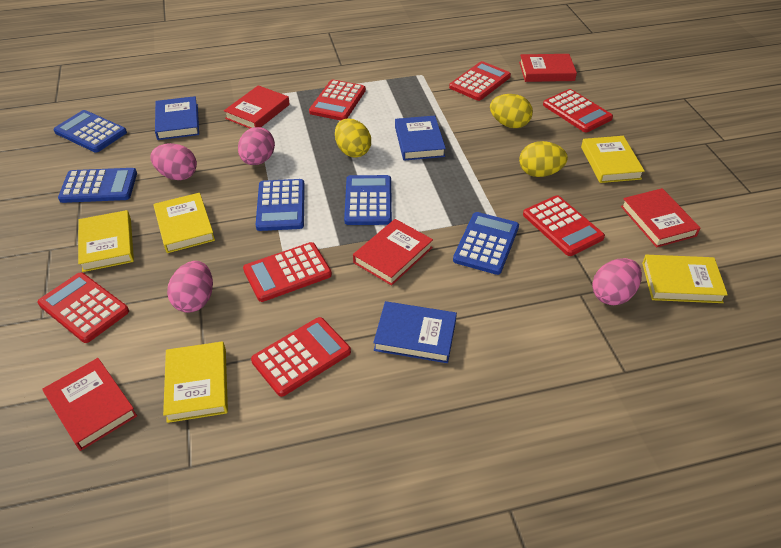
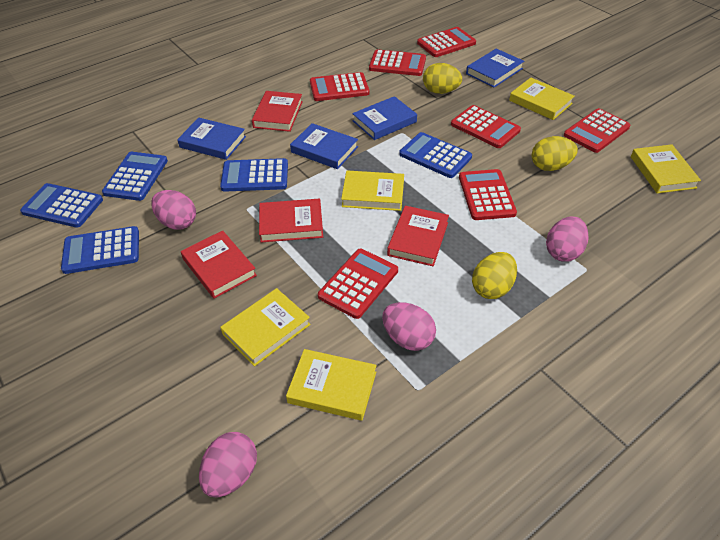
blue book: [155,96,199,140] [373,301,457,363] [395,116,446,161] = 3 -> [177,117,246,160] [290,123,358,169] [352,96,417,140] [466,49,524,87] = 4
red book: [42,358,137,451] [224,85,290,128] [353,219,433,286] [519,54,577,82] [621,188,700,248] = 5 -> [181,231,257,299] [252,91,303,132] [259,199,323,242] [387,206,449,266] = 4

